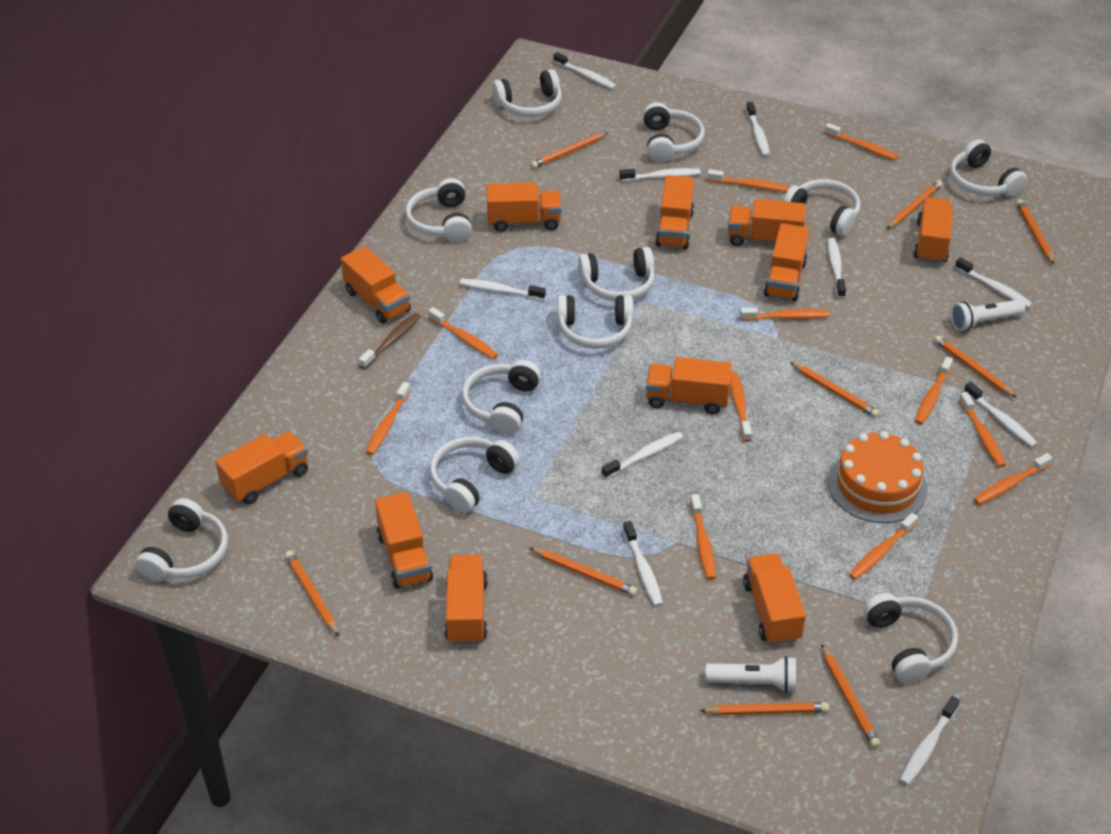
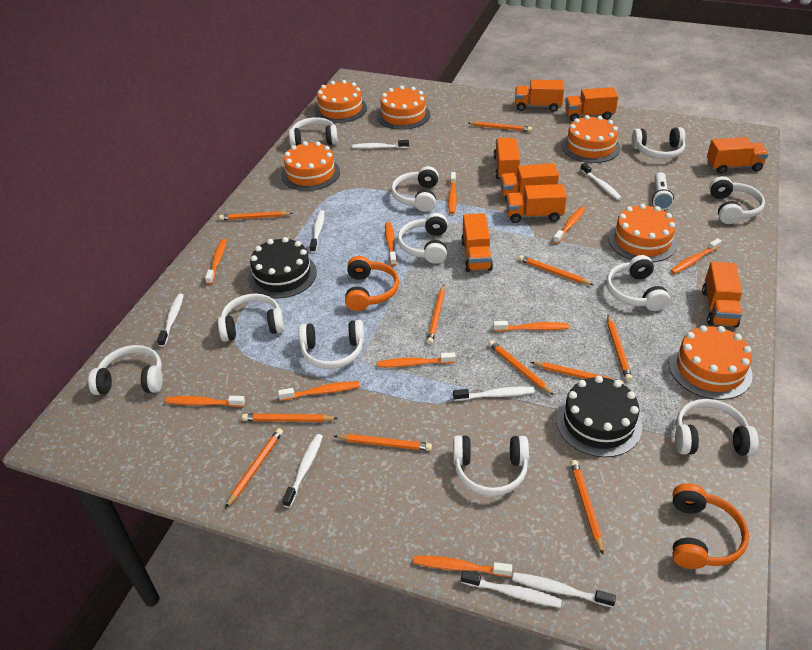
black cake: none = 0 -> [248,237,317,298] [556,376,642,457] = 2
brown toothbrush: [359,313,421,369] = 1 -> none = 0
orange cake: [828,431,928,523] = 1 -> [281,141,340,191] [314,80,367,123] [377,86,430,130] [562,115,620,163] [608,204,677,262] [669,325,753,400] = 6
orange headphones: none = 0 -> [345,256,399,311] [672,483,749,569] = 2
orange pencil: [285,551,339,637] [529,548,637,596] [530,133,607,169] [700,702,829,715] [790,362,880,418] [821,644,880,748] [887,180,943,229] [934,335,1017,398] [1016,199,1054,264] = 9 -> [219,211,293,220] [225,428,283,508] [242,414,338,422] [334,434,432,451] [427,285,445,345] [468,122,532,132] [488,340,554,395] [519,255,594,285] [530,362,624,384] [570,460,604,555] [607,315,632,381] = 11
orange toothbrush: [366,382,411,455] [428,307,498,359] [690,494,716,580] [707,169,789,192] [730,371,752,442] [740,308,830,321] [824,123,898,161] [849,513,918,580] [915,357,953,425] [959,392,1006,468] [974,453,1053,505] = 11 -> [165,396,245,407] [205,239,227,285] [278,381,360,401] [377,352,456,368] [385,222,397,266] [413,556,512,577] [448,172,457,214] [493,321,569,332] [553,206,585,244] [670,238,722,274] = 10
orange truck: [215,431,308,505] [341,246,411,324] [375,492,433,589] [444,555,488,644] [487,182,562,232] [646,357,732,414] [655,175,694,249] [728,199,806,246] [743,554,806,645] [764,223,809,301] [914,197,953,264] = 11 -> [461,213,493,272] [493,138,520,179] [500,163,559,201] [506,184,567,223] [515,80,564,112] [565,87,618,122] [702,262,742,328] [707,137,769,174] = 8
white flashlight: [706,656,796,693] [951,299,1025,331] = 2 -> [652,172,674,210] = 1
white toothbrush: [460,279,546,300] [553,52,617,89] [601,432,683,479] [619,168,701,181] [623,521,663,607] [746,102,770,157] [828,238,846,298] [900,696,960,785] [955,257,1033,308] [964,382,1038,447] = 10 -> [157,293,184,347] [282,434,323,508] [310,210,325,253] [352,140,409,149] [453,387,535,401] [461,571,562,608] [512,572,616,607] [580,163,622,200] = 8

